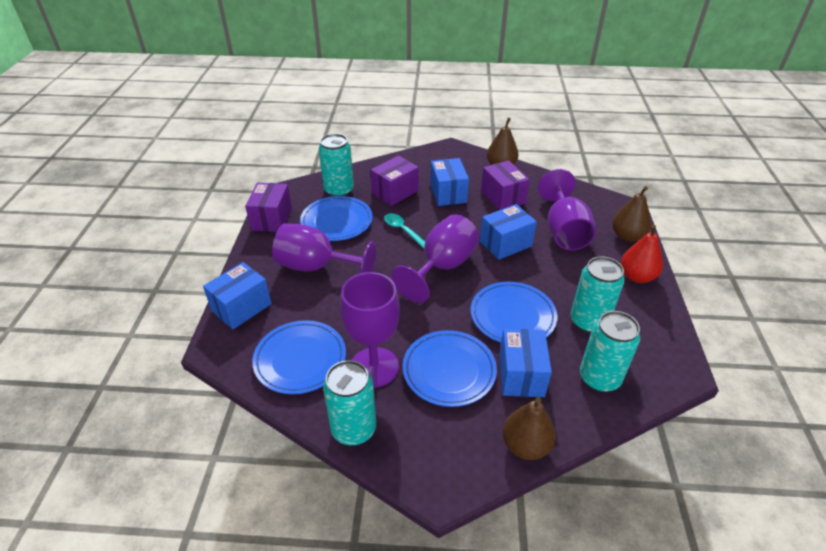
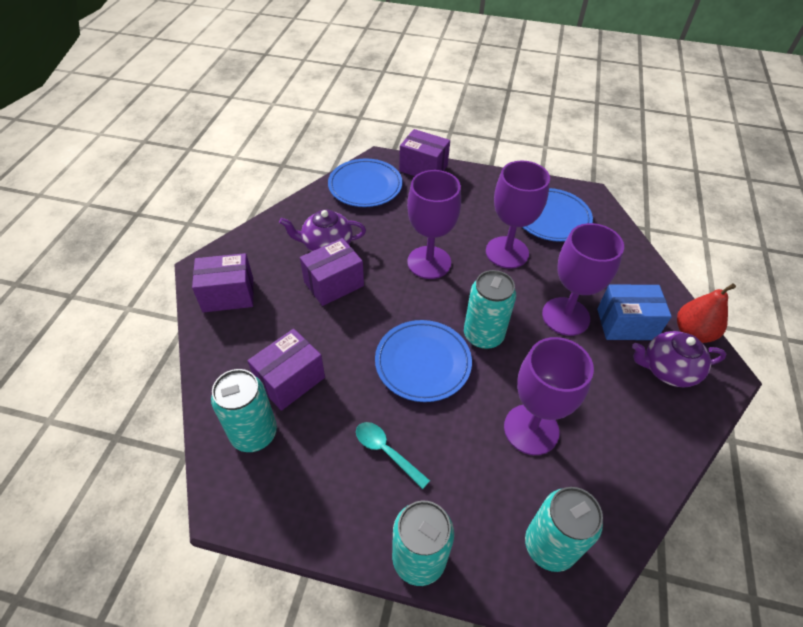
blue box: [203,262,272,329] [430,158,469,206] [480,204,537,260] [499,329,552,397] = 4 -> [597,284,672,340] = 1
blue plate: [252,320,346,394] [300,196,373,241] [403,330,497,407] [471,282,558,343] = 4 -> [328,158,402,207] [375,320,472,402] [523,188,593,242] = 3
brown pear: [487,117,519,165] [502,397,556,460] [612,186,651,242] = 3 -> none = 0
purple box: [245,182,292,232] [370,156,419,206] [481,160,530,210] = 3 -> [192,253,254,312] [248,329,325,411] [300,238,364,306] [399,129,450,176] = 4
purple teapot: none = 0 -> [279,209,366,252] [632,331,727,387] = 2

